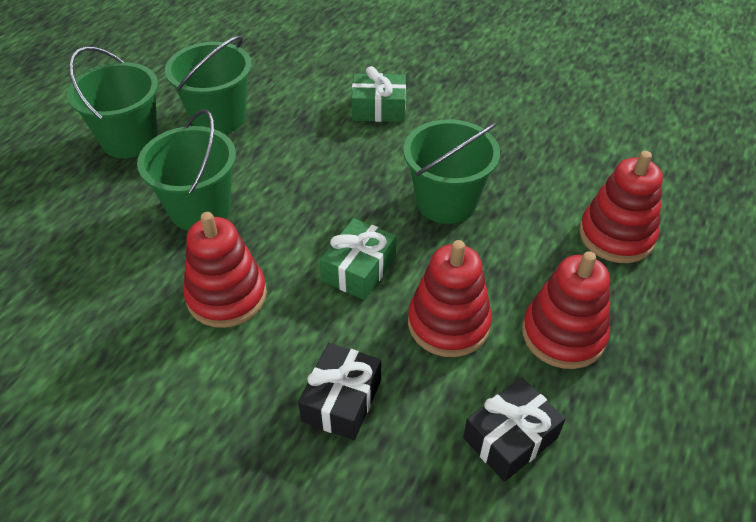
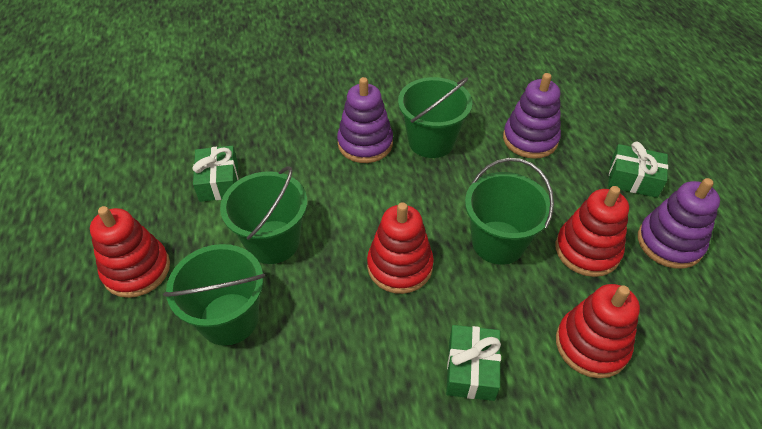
black gift: [298,343,381,440] [463,378,565,482] = 2 -> none = 0
green gift: [320,218,396,300] [351,66,406,122] = 2 -> [192,146,238,202] [446,325,501,401] [608,142,668,198] = 3
purple stacking toy: none = 0 -> [337,77,393,163] [503,73,561,159] [638,178,720,269] = 3

